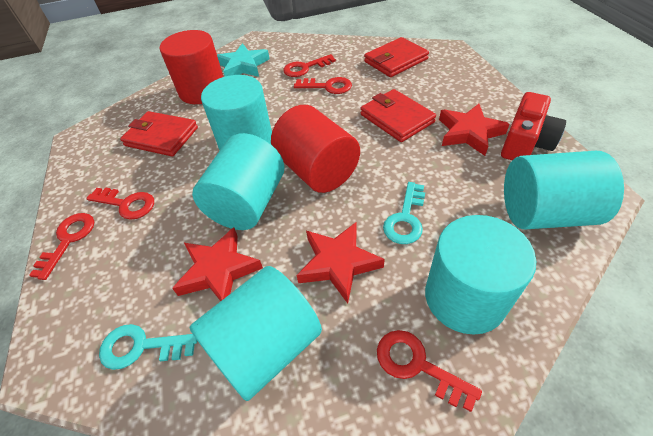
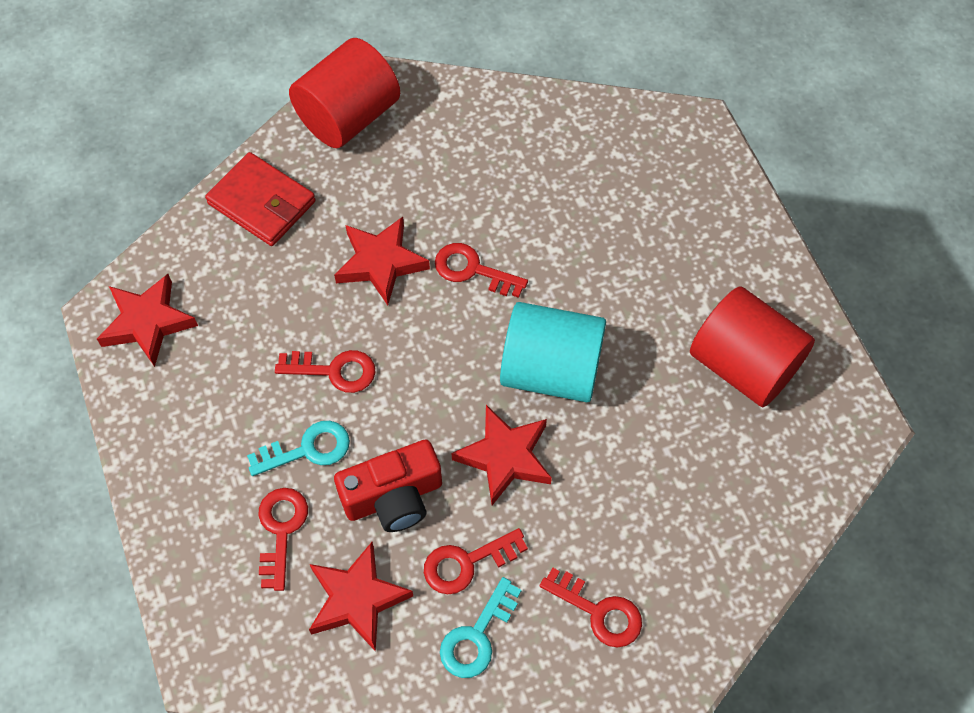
red star: [172,227,263,301] [296,222,385,303] [439,104,510,156] = 3 -> [97,274,198,367] [309,542,413,652] [334,217,430,305] [452,405,552,505] = 4
red wallet: [120,111,198,156] [361,89,436,142] [364,37,429,77] = 3 -> [205,152,316,246] = 1
turquoise cylinder: [190,266,322,401] [192,133,284,230] [201,75,272,150] [425,215,536,334] [504,151,624,229] = 5 -> [500,302,606,402] = 1
turquoise star: [217,43,270,77] = 1 -> none = 0

